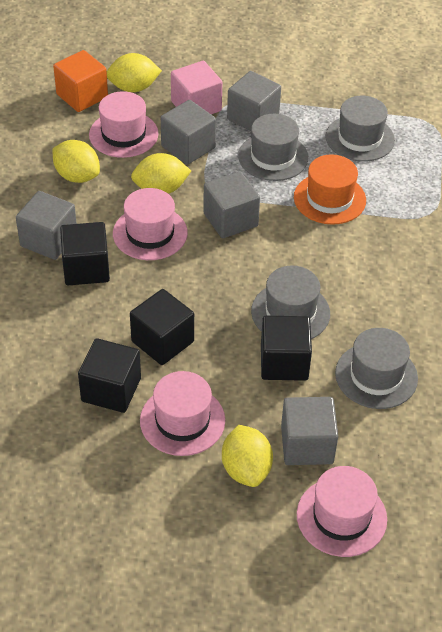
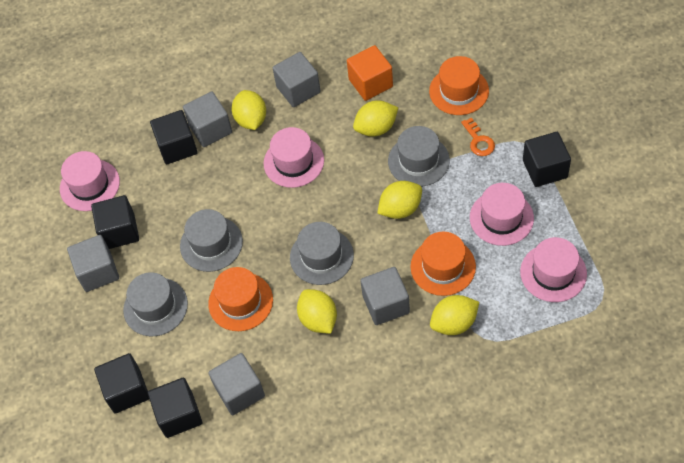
black cube: [60,222,110,285] [78,338,141,413] [130,289,194,365] [261,316,312,381] = 4 -> [91,195,139,249] [94,353,149,414] [148,377,202,438] [150,110,198,164] [523,132,571,187] = 5
orange hat: [294,154,366,225] = 1 -> [208,267,273,331] [411,232,476,296] [429,56,489,115] = 3
orange key: none = 0 -> [461,118,495,156] = 1
pink cube: [171,61,222,114] = 1 -> none = 0
yellow lemon: [53,140,100,183] [107,53,162,92] [131,153,191,194] [222,425,273,487] = 4 -> [231,90,266,130] [297,289,337,334] [353,100,398,137] [377,181,422,219] [430,295,479,335] = 5

